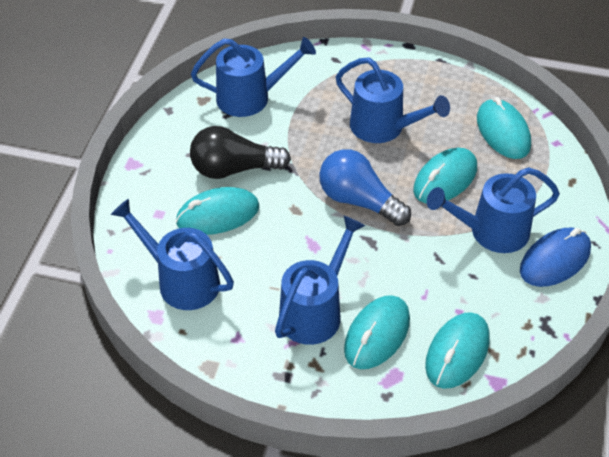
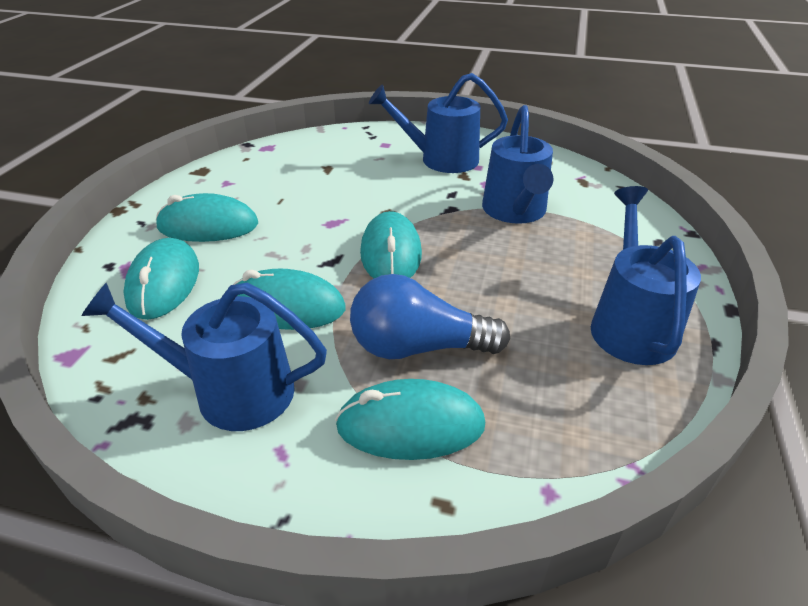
black light bulb: [190,126,291,179] = 1 -> none = 0
blue mouse: [520,228,591,287] = 1 -> none = 0
blue watering can: [111,199,234,310] [191,37,316,117] [275,215,365,345] [336,57,450,143] [427,167,560,253] = 5 -> [81,282,327,431] [369,73,508,173] [482,105,553,224] [591,186,701,365] = 4

